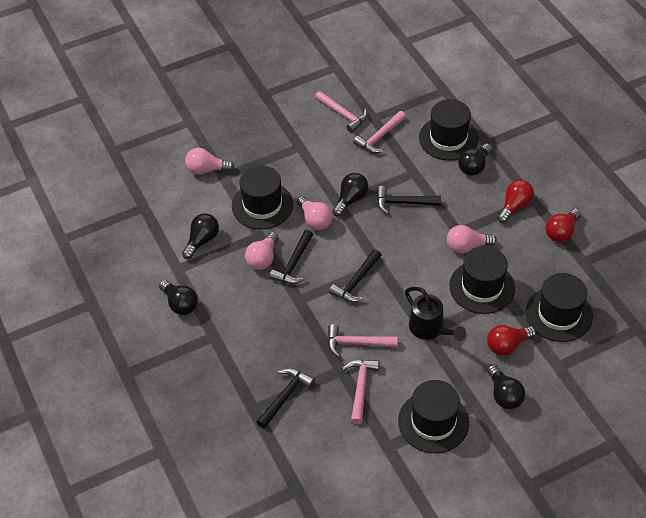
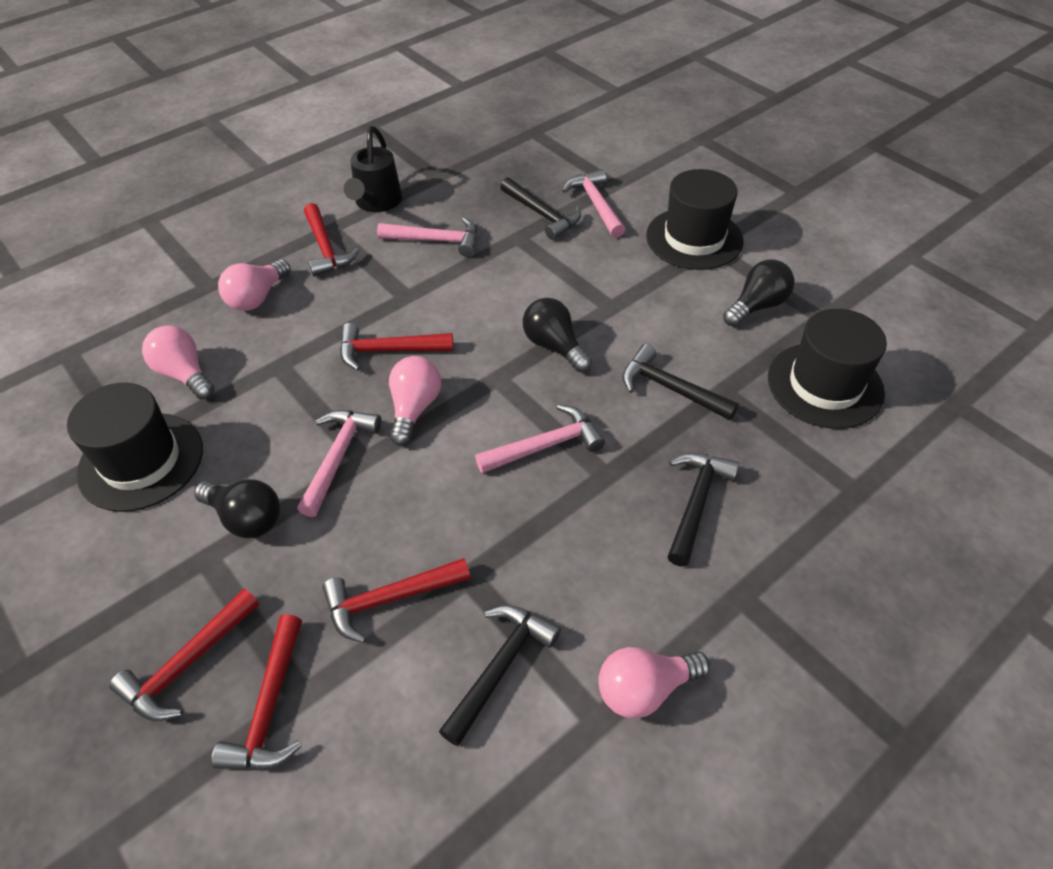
black hat: [232,165,293,229] [398,380,469,453] [419,99,478,161] [449,246,515,314] [526,273,593,342] = 5 -> [67,383,203,512] [646,169,744,270] [768,309,887,429] = 3
black light bulb: [159,280,198,315] [182,213,219,259] [332,173,368,217] [458,143,492,176] [487,364,525,409] = 5 -> [194,479,280,538] [523,298,592,372] [723,259,795,326] = 3
red hammer: none = 0 -> [109,589,260,721] [211,614,302,770] [304,203,360,277] [322,558,470,643] [340,323,453,371] = 5
red light bulb: [487,325,536,356] [497,180,534,223] [545,208,581,242] = 3 -> none = 0

